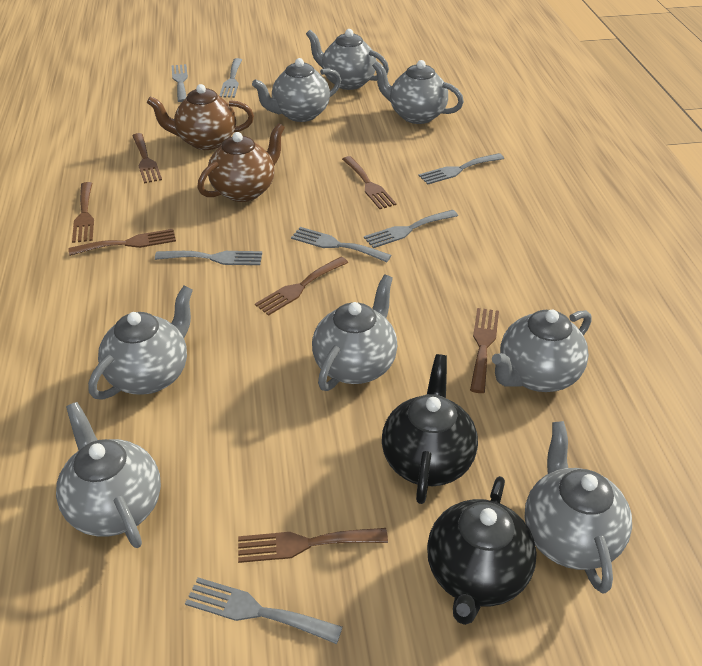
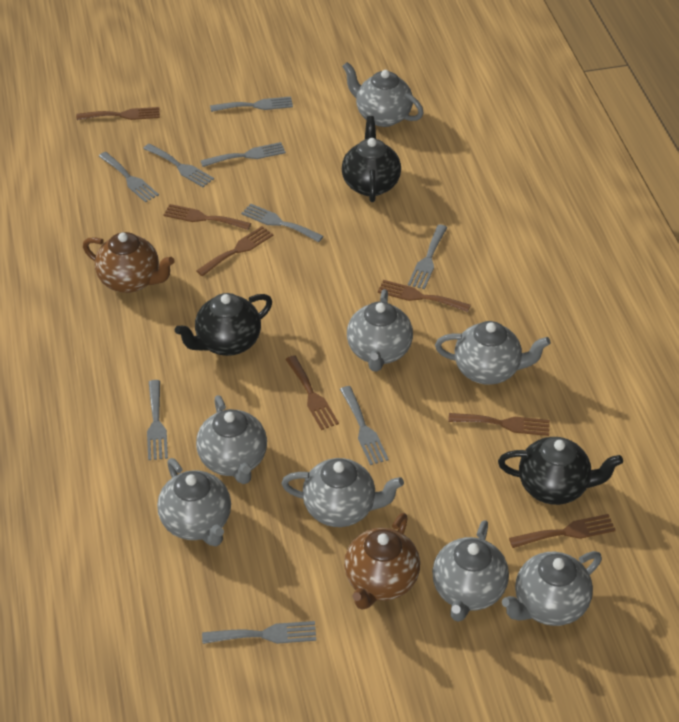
black teapot: [382,354,478,504] [427,476,537,625] = 2 -> [175,293,272,356] [342,116,401,202] [498,437,623,505] = 3
grey fork: [155,251,262,265] [171,64,188,102] [185,577,343,644] [219,58,242,98] [291,227,391,262] [364,210,458,248] [419,153,504,185] = 7 -> [98,152,159,203] [143,144,214,187] [147,380,168,460] [200,142,286,167] [202,621,316,644] [210,97,293,112] [241,203,324,242] [340,386,389,465] [408,224,448,289] = 9

